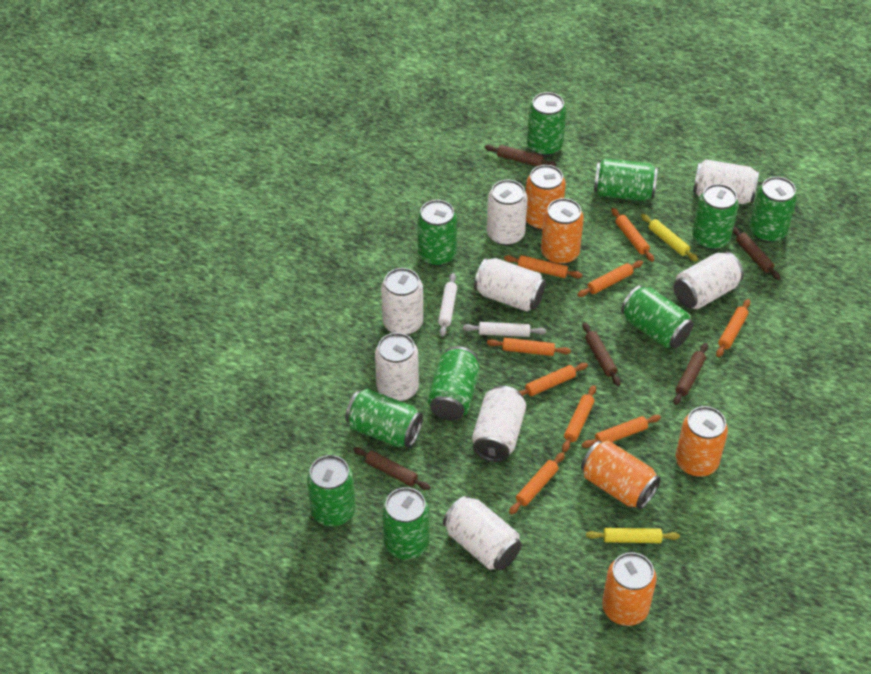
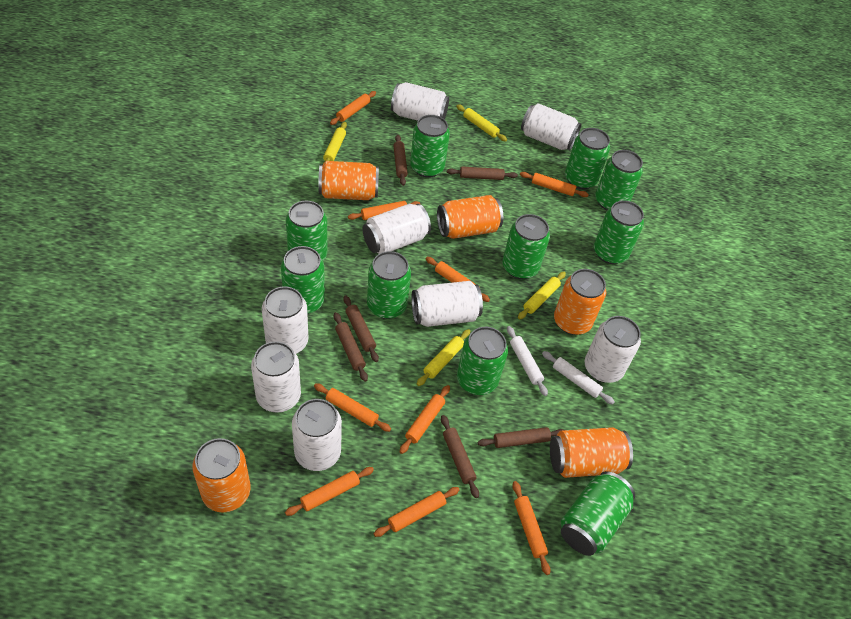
brown rolling pin: [353,447,430,490] [485,145,556,167] [582,322,620,386] [673,343,708,405] [732,227,780,280] = 5 -> [334,312,368,382] [343,295,379,362] [393,135,408,186] [441,415,479,498] [447,166,518,180] [478,427,563,448] = 6
yellow rolling pin: [586,528,680,543] [641,214,698,262] = 2 -> [323,122,347,164] [417,329,470,386] [456,104,507,142] [518,272,566,319] = 4

